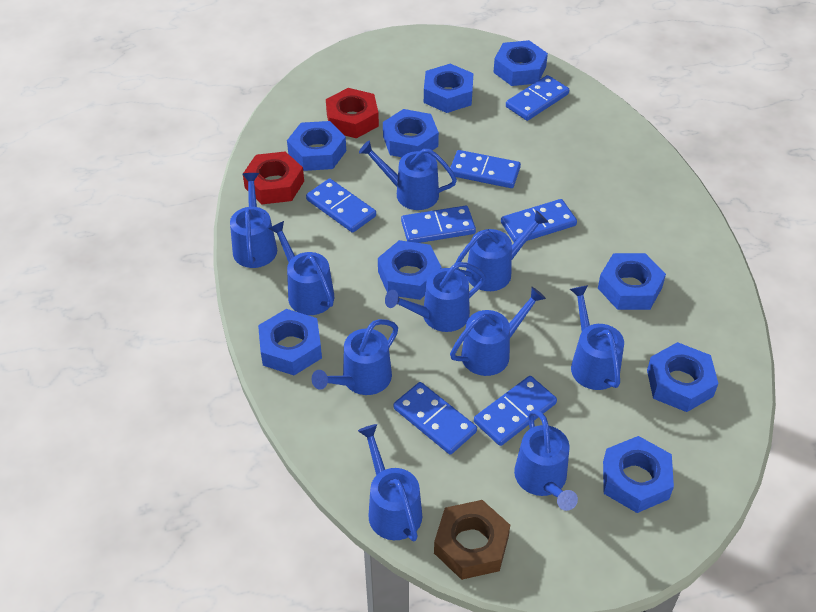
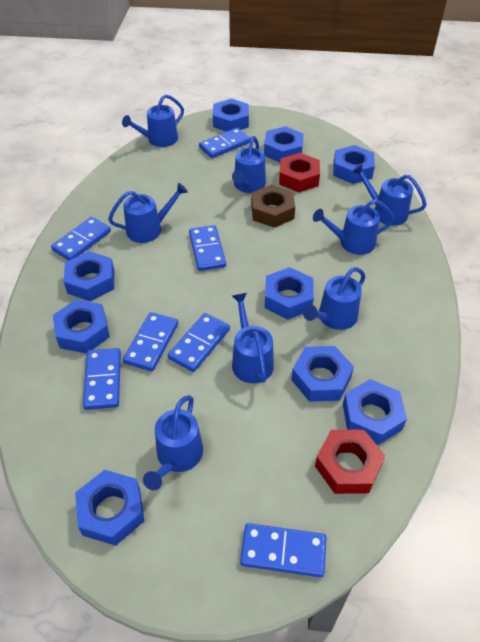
blue watering can: [230,173,277,268] [268,221,334,315] [312,319,398,395] [358,424,422,541] [359,140,457,210] [385,262,486,332] [450,287,546,376] [455,210,548,291] [514,410,578,511] [570,285,624,390] = 10 -> [108,183,188,243] [122,94,184,147] [143,395,203,490] [232,136,266,193] [232,293,274,383] [303,267,365,330] [313,199,395,255] [352,163,427,226] = 8

